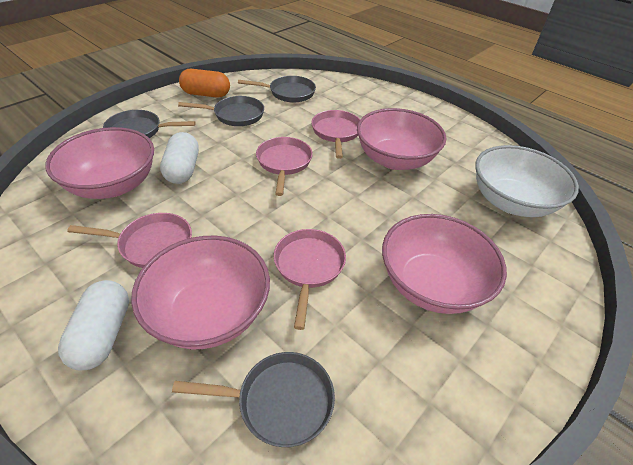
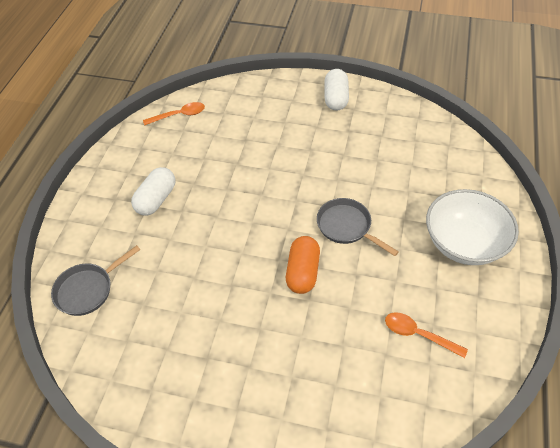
grey pan: [103,110,195,138] [172,352,335,447] [178,96,264,126] [238,76,316,103] = 4 -> [51,245,140,316] [317,198,399,256] = 2
orange spoon: none = 0 -> [143,102,205,125] [385,312,468,358] = 2
pink bowl: [45,127,154,199] [131,236,270,350] [357,108,446,170] [382,214,507,314] = 4 -> none = 0
pink pan: [67,213,192,268] [256,137,313,196] [274,229,346,330] [311,110,360,159] = 4 -> none = 0

